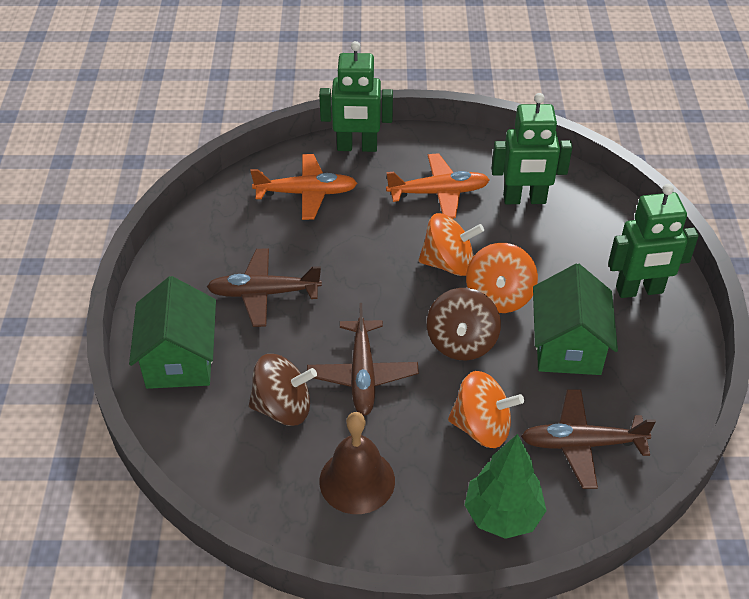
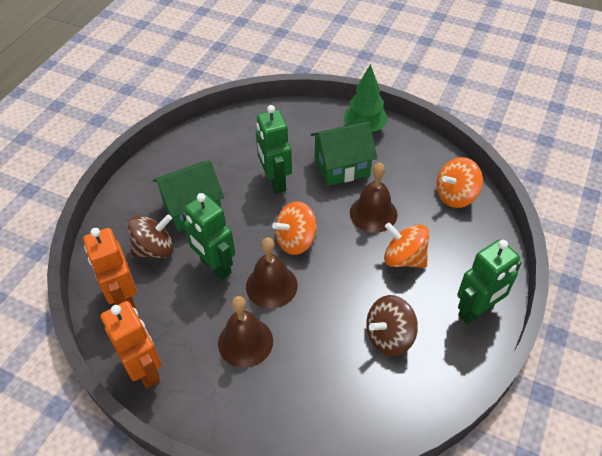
brown bell: [319,412,395,514] = 1 -> [218,296,273,368] [246,237,298,308] [350,163,397,233] = 3
brown plane: [207,248,322,327] [307,303,419,416] [521,390,656,489] = 3 -> none = 0
orange plane: [250,154,357,220] [386,153,490,219] = 2 -> none = 0
orange robot: none = 0 -> [83,228,137,309] [101,301,162,389] = 2

